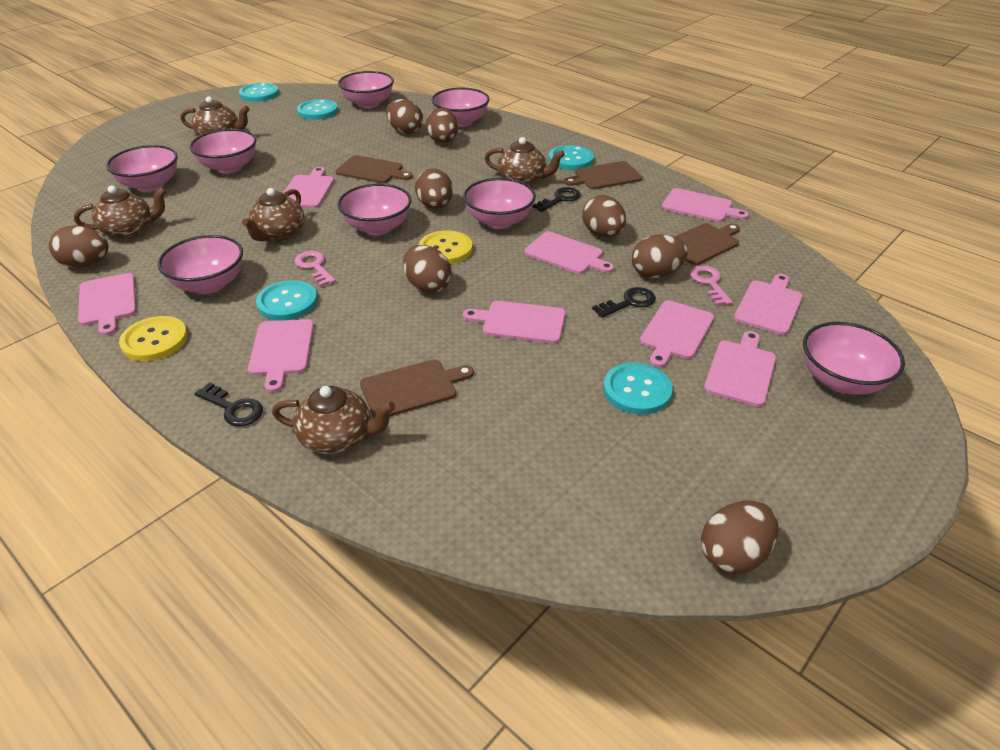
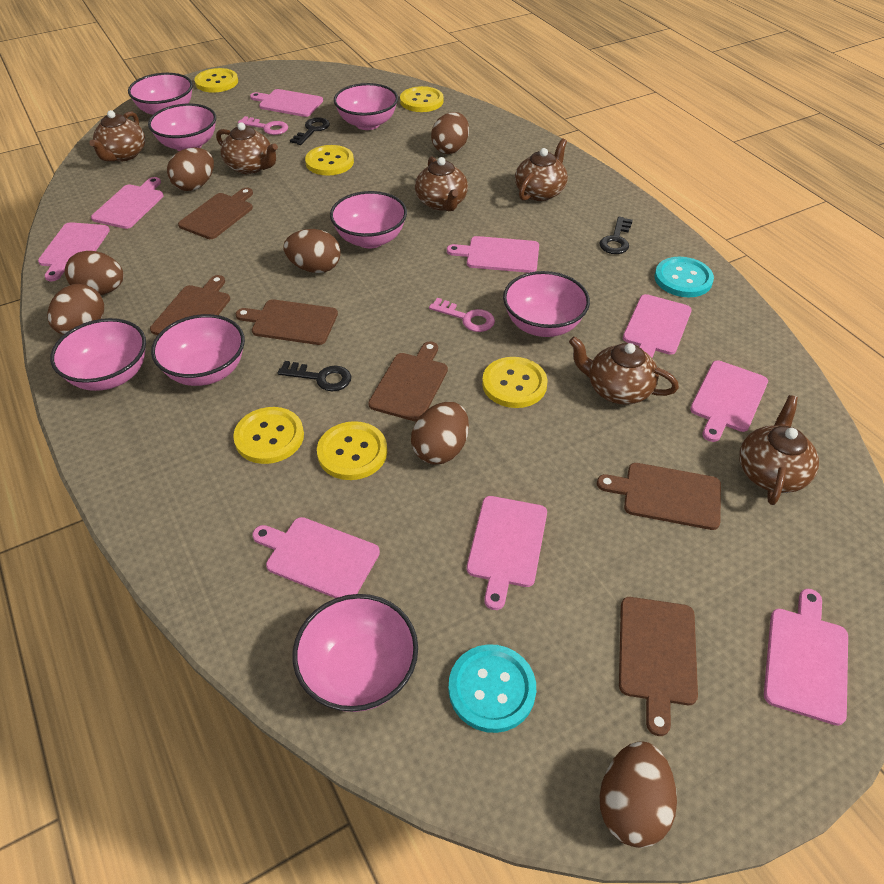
brown cutting board: [336,155,413,183] [360,360,474,418] [564,161,643,189] [675,223,740,265] = 4 -> [150,275,230,335] [178,188,253,239] [236,299,338,345] [368,341,448,422] [597,463,721,530] [619,597,698,736] = 6
brown egg: [49,225,108,268] [386,99,423,134] [403,245,452,293] [415,168,453,209] [425,108,458,143] [582,195,626,237] [631,234,688,278] [701,500,778,574] = 8 -> [47,284,104,335] [65,251,124,295] [167,148,214,191] [283,229,341,273] [411,402,469,465] [431,112,469,154] [600,741,677,848] = 7
brown teapot: [74,186,167,239] [180,96,250,136] [242,188,304,241] [272,386,395,454] [485,137,565,185] = 5 -> [89,110,145,162] [216,122,278,174] [415,157,468,211] [515,139,568,201] [569,336,679,405] [739,395,819,505] = 6
turquoise button: [239,83,279,102] [256,280,317,321] [297,99,338,120] [549,145,594,170] [603,363,673,415] = 5 -> [449,644,536,733] [655,257,714,297] = 2
yellow button: [119,316,188,361] [419,230,473,264] = 2 -> [194,68,238,92] [233,407,304,464] [305,145,354,176] [317,421,387,480] [400,86,444,112] [482,357,548,408] = 6

